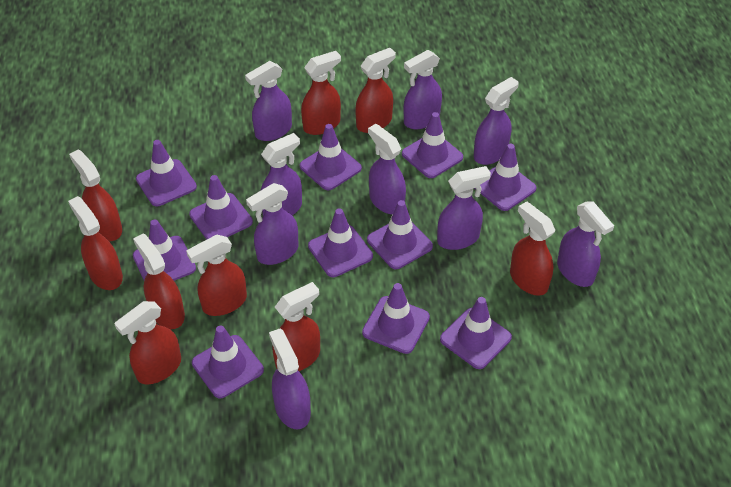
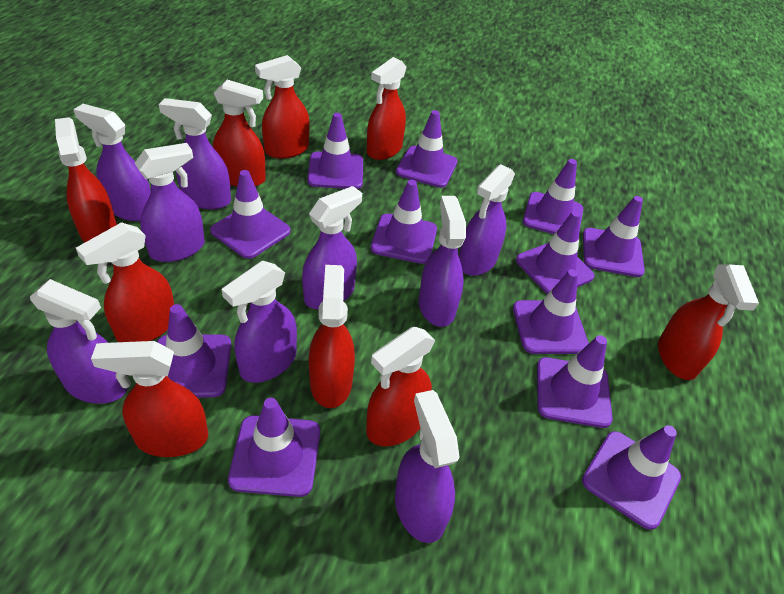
purple traffic cone: [133,219,196,281] [136,140,197,206] [189,175,253,240] [192,325,264,398] [300,124,362,191] [308,208,373,277] [362,283,430,354] [367,200,433,269] [402,112,463,178] [440,297,512,369] [474,144,537,211] = 11 -> [157,304,231,398] [210,170,291,259] [228,398,320,497] [308,113,363,189] [371,180,437,264] [396,110,457,188] [513,269,589,354] [516,211,595,294] [523,159,583,234] [537,335,613,428] [582,425,681,530] [583,196,645,277] = 12

